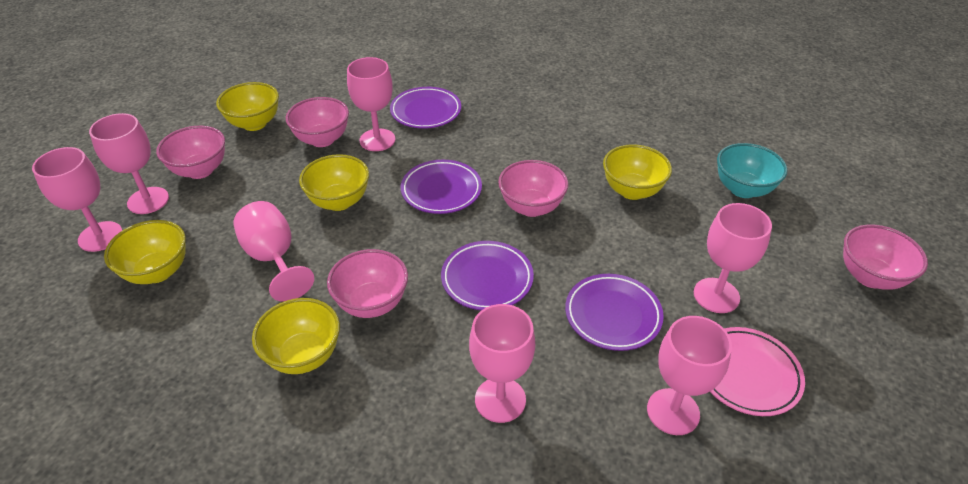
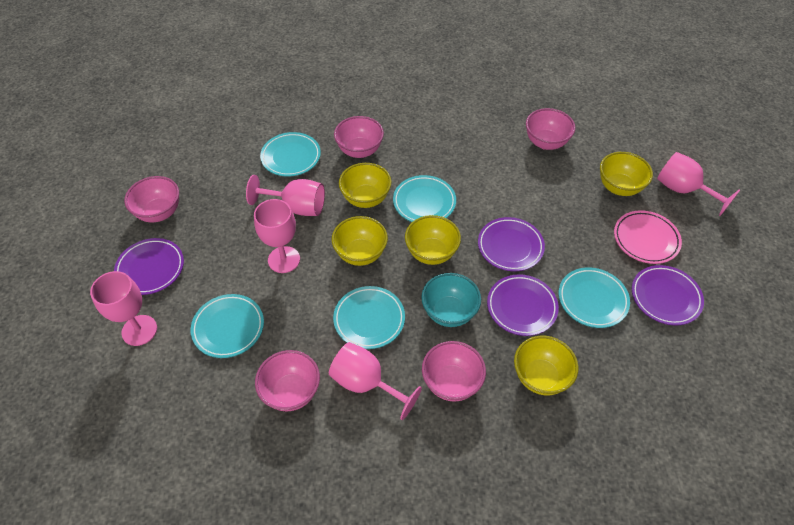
pink goblet: [32,147,122,252] [89,113,169,214] [233,201,314,302] [347,57,395,151] [469,304,535,423] [647,316,732,435] [694,203,772,313] = 7 -> [90,271,157,346] [246,175,325,216] [254,199,300,273] [329,342,422,420] [657,152,740,216] = 5
turquoise plate: none = 0 -> [191,294,264,358] [260,132,321,177] [333,286,405,349] [393,175,456,222] [559,268,630,328] = 5

